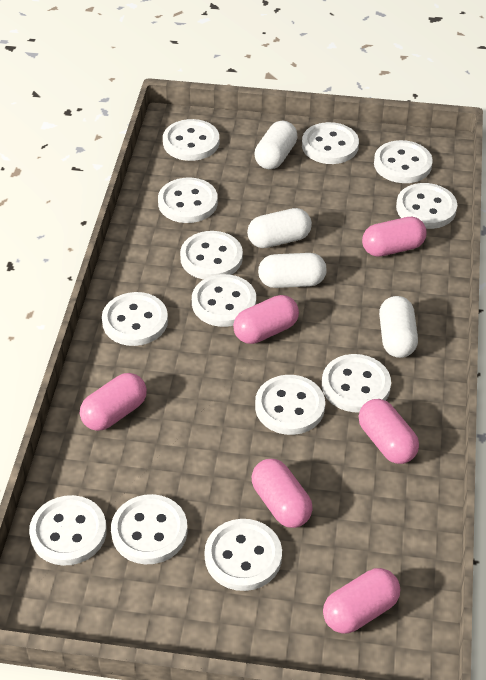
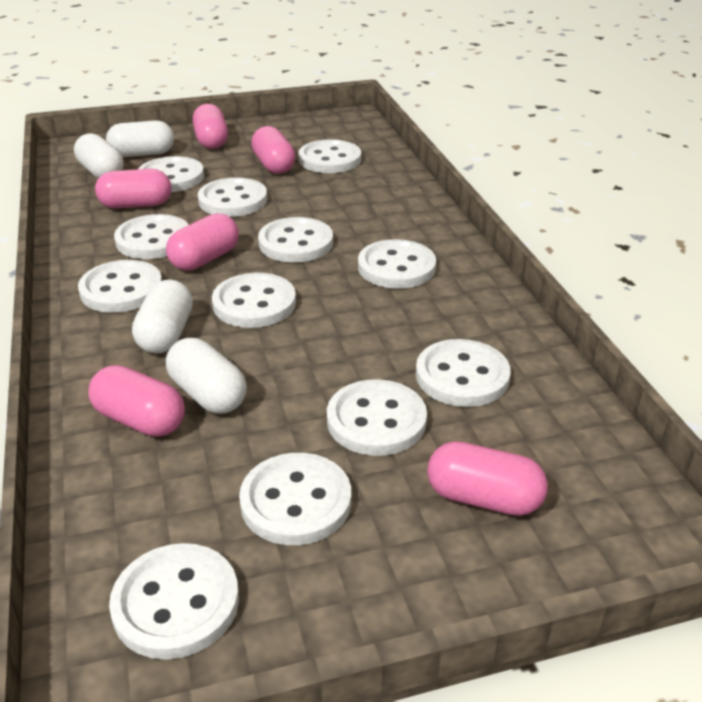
white button: [29,495,107,566] [102,292,168,346] [111,494,188,564] [158,177,218,223] [163,119,219,161] [180,231,243,279] [192,274,256,327] [204,519,282,591] [255,375,325,435] [302,122,359,164] [322,354,391,412] [374,140,433,183] [396,183,457,229] = 13 -> [78,260,162,313] [109,543,239,660] [114,214,188,259] [138,156,204,192] [198,177,267,217] [212,273,296,328] [239,453,351,545] [258,217,333,263] [298,139,361,173] [327,379,427,456] [358,239,436,289] [416,339,511,407] = 12

